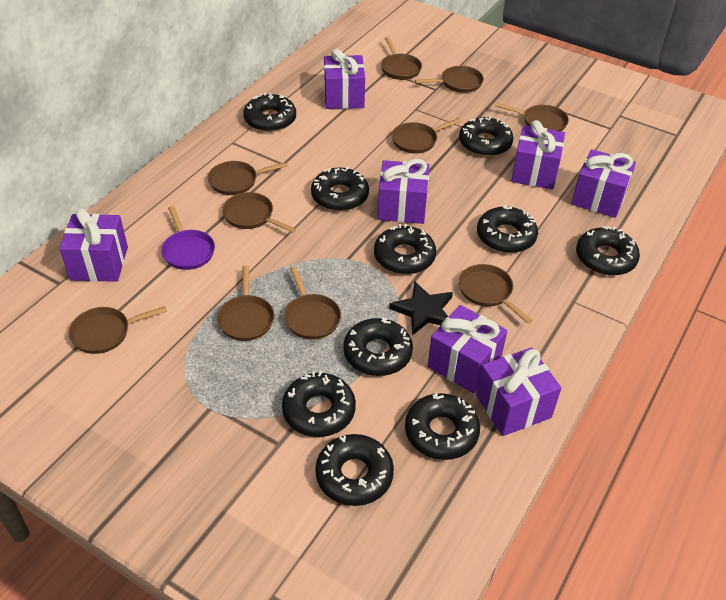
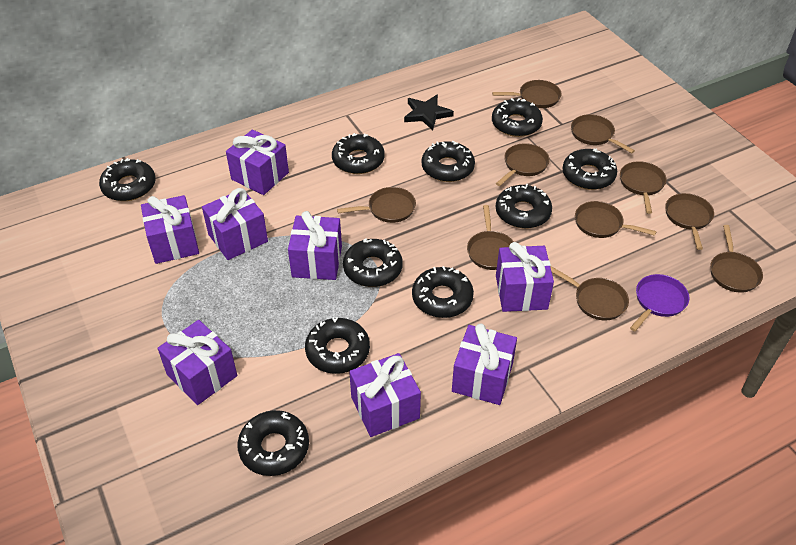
purple gift: [60,208,128,282] [324,49,365,109] [377,159,429,224] [428,305,507,393] [476,348,561,436] [511,120,565,190] [571,149,636,218] = 7 -> [141,195,199,264] [158,320,237,405] [202,188,268,260] [226,130,289,195] [288,211,342,280] [349,353,421,437] [452,324,517,405] [496,242,554,312] = 8

